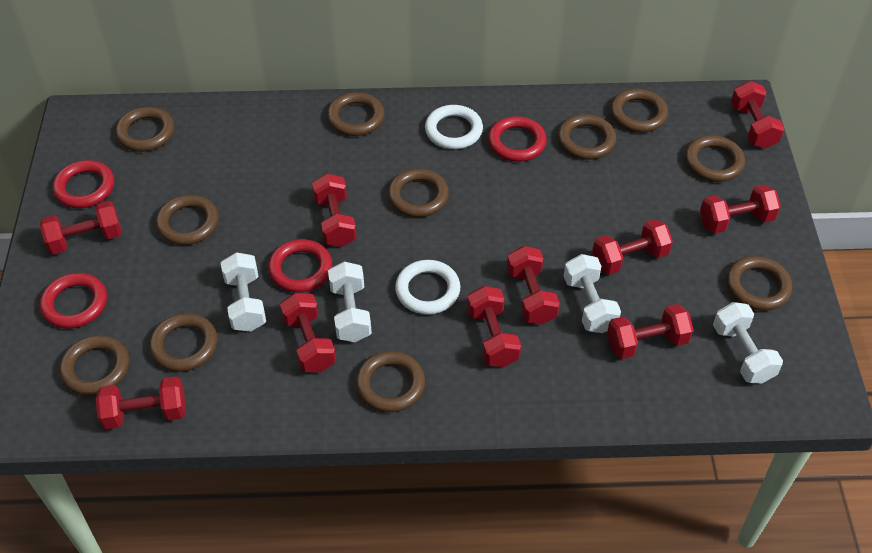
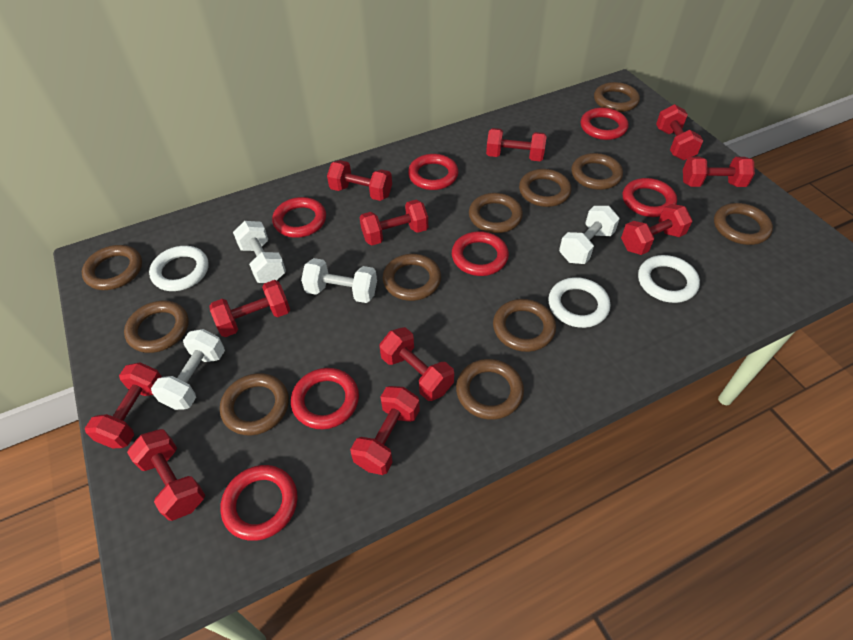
red dumbbell: [40,201,122,254] [96,376,186,429] [280,293,336,372] [312,174,357,247] [467,286,521,367] [507,246,560,325] [592,219,673,275] [607,304,693,359] [700,185,781,233] [731,81,784,149] = 10 -> [85,362,162,448] [127,429,205,521] [209,280,290,337] [327,160,392,201] [350,386,420,475] [359,200,428,245] [379,327,454,401] [486,128,547,161] [621,204,692,255] [656,104,703,160] [683,156,755,187] = 11
red ring: [40,273,107,329] [53,160,114,208] [268,239,332,293] [488,116,547,162] = 4 -> [220,465,298,541] [272,197,326,238] [291,368,359,429] [408,154,459,190] [452,231,509,276] [581,107,629,140] [623,178,677,217] = 7
white ring: [395,260,460,315] [425,105,483,149] = 2 -> [149,246,209,291] [548,277,610,328] [638,255,700,303] = 3

